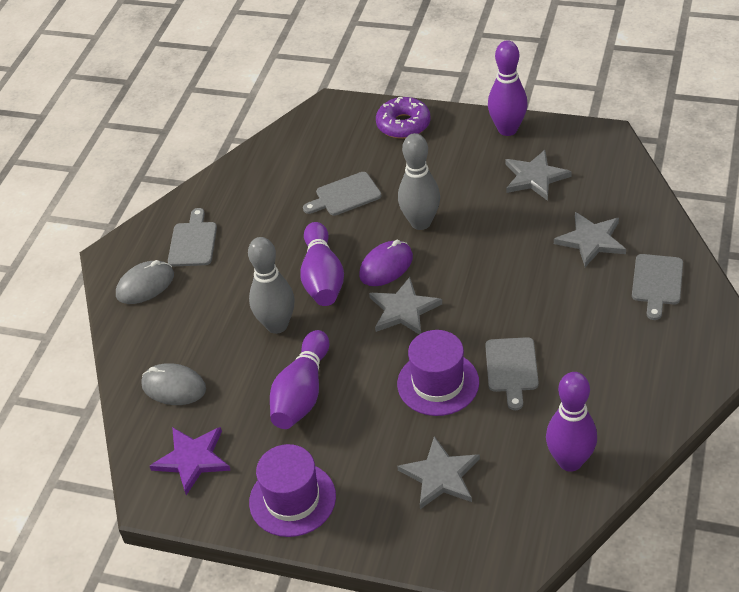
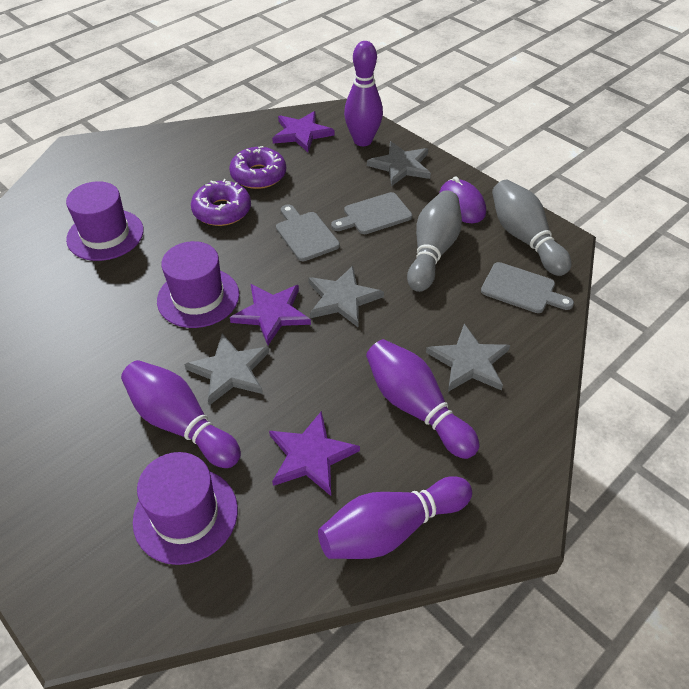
grey cutting board: [168,208,217,266] [303,172,382,216] [485,337,539,410] [632,254,683,320] = 4 -> [276,204,340,261] [331,192,412,234] [481,262,574,313] = 3
grey mouse: [116,260,174,304] [141,363,206,405] = 2 -> none = 0
purple donut: [376,97,431,139] = 1 -> [191,179,251,226] [229,146,286,189] = 2
purple hat: [249,444,336,537] [397,330,479,416] = 2 -> [66,181,144,261] [133,452,238,565] [157,241,239,328] = 3
purple star: [150,427,231,495] = 1 -> [230,284,311,345] [269,411,360,496] [272,111,334,152] = 3

